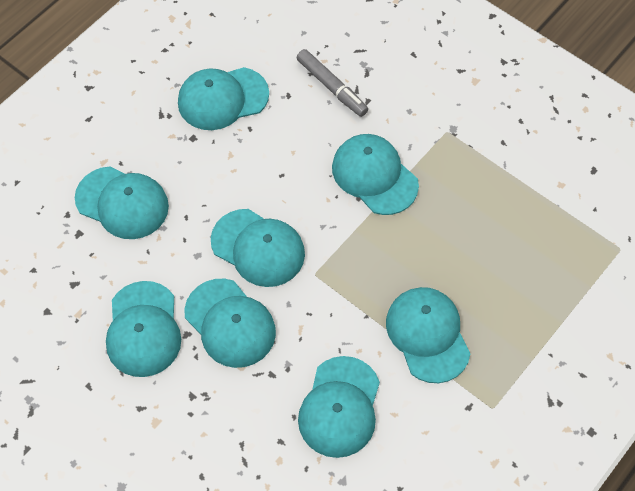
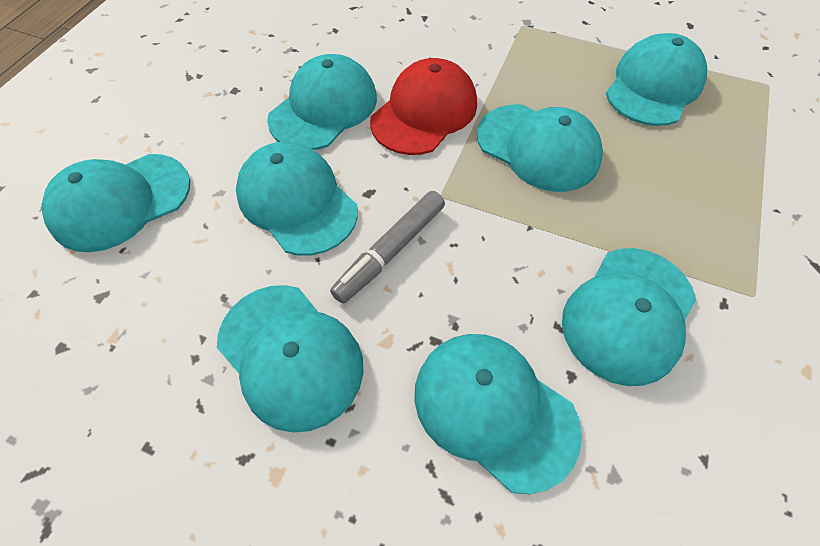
red cap: none = 0 -> [370,58,477,155] = 1

